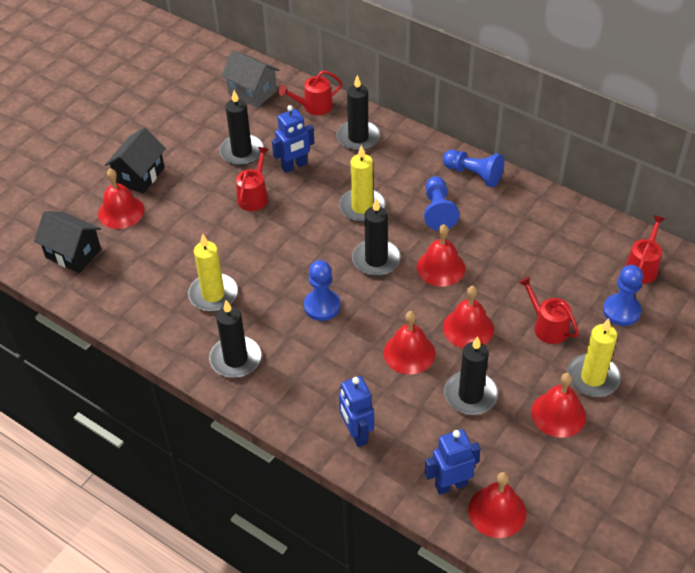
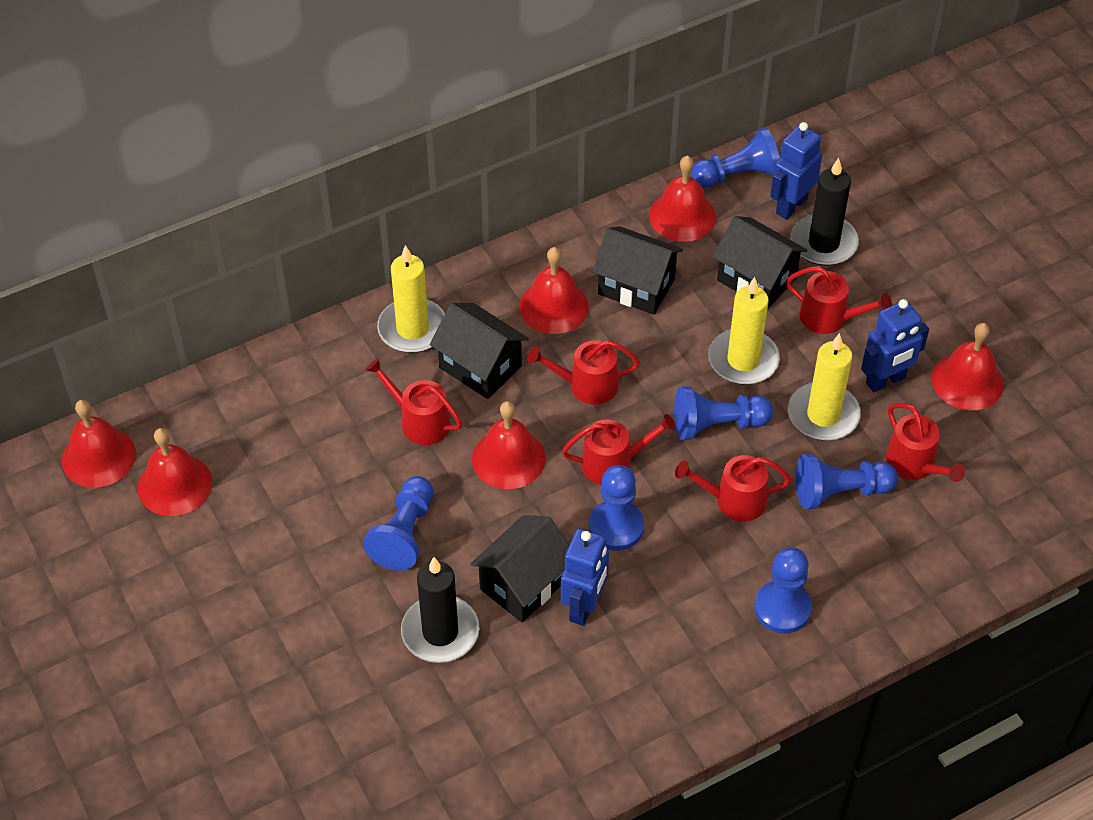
black candle: [209,300,261,378] [219,90,264,166] [336,75,380,151] [352,198,401,276] [444,336,498,415] = 5 -> [401,557,480,663] [791,158,859,266] = 2
black house: [34,211,101,273] [105,127,166,194] = 2 -> [430,303,529,399] [470,515,569,622] [592,226,683,315] [713,216,808,310] = 4
blue pawn: [304,260,341,321] [424,176,459,231] [443,150,504,187] [603,265,643,326] = 4 -> [363,476,433,571] [589,465,644,551] [674,386,773,440] [691,127,780,188] [754,547,812,633] [796,454,898,509] = 6
grey house: [221,50,280,108] = 1 -> none = 0
red watering can: [236,147,269,211] [279,70,342,115] [519,276,579,344] [625,215,665,284] = 4 -> [365,358,462,445] [528,340,640,405] [562,414,676,485] [675,455,791,522] [786,266,892,334] [886,403,965,482] = 6

